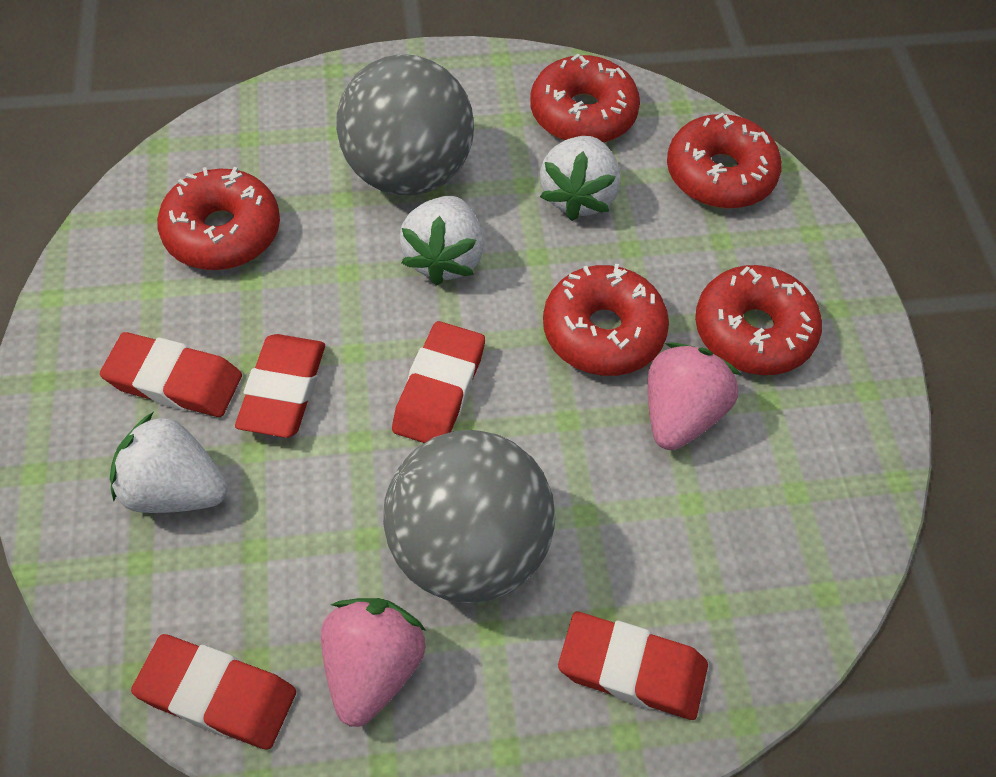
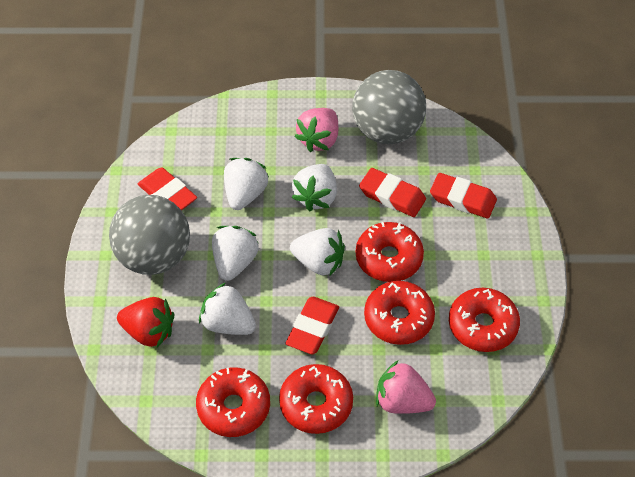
red eraser: [100,332,242,417] [131,634,296,750] [235,334,325,438] [392,321,485,443] [558,612,708,720] = 5 -> [138,167,197,210] [285,297,339,354] [359,168,426,217] [430,173,497,218] = 4
red strawberry: none = 0 -> [117,297,174,348] = 1
white strawberry: [110,412,228,513] [399,196,484,285] [540,136,621,221] = 3 -> [199,283,256,335] [212,226,259,281] [224,158,269,210] [290,228,345,277] [292,164,337,212] = 5

